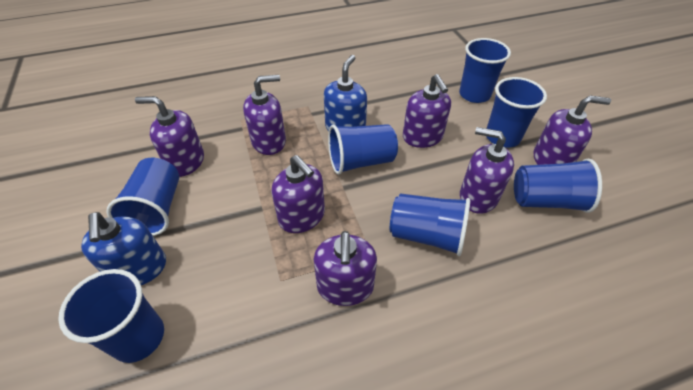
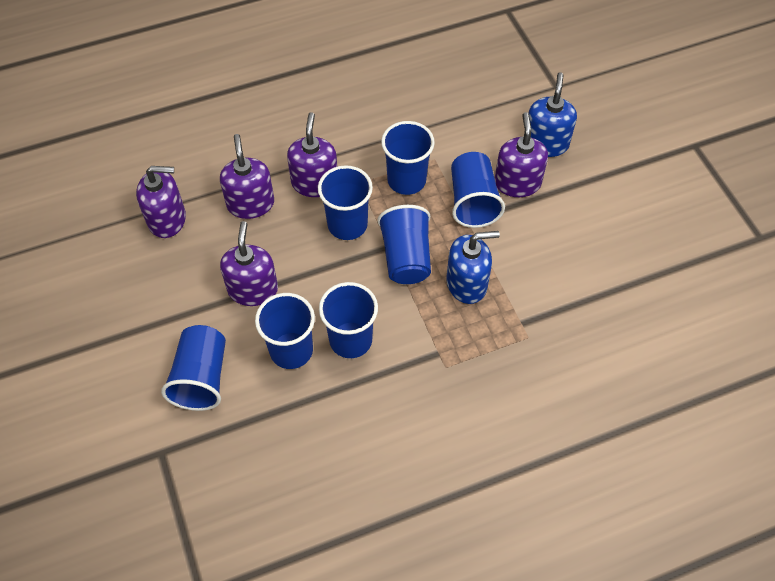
purple soap dispenser: [135,96,204,177] [243,75,286,155] [272,155,325,233] [314,231,377,306] [403,74,451,148] [460,127,514,214] [534,95,611,165] = 7 -> [136,166,186,238] [220,134,274,219] [220,221,278,306] [287,112,337,197] [495,112,548,197] = 5

